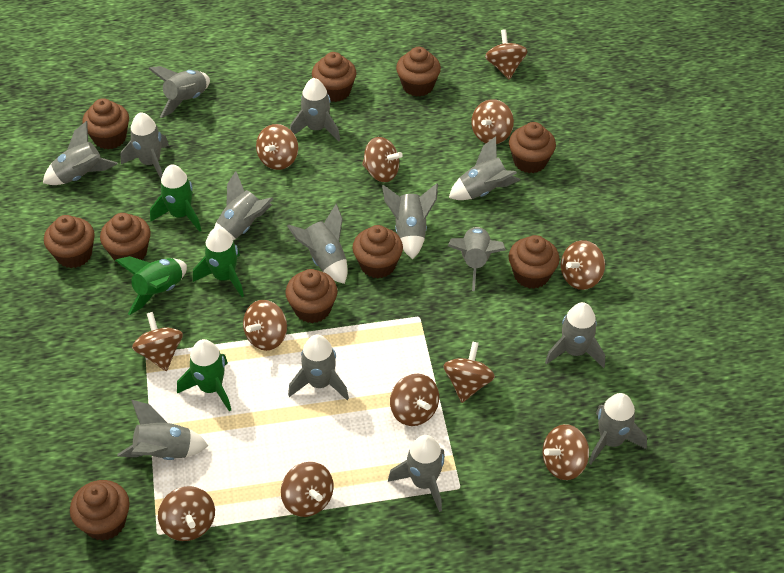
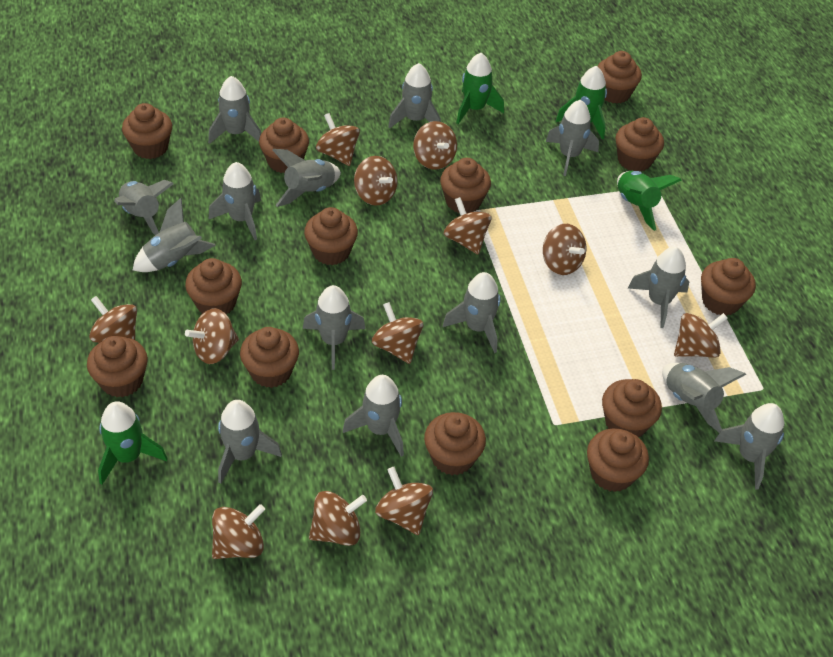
brown cupcake: [44,215,95,268] [70,480,130,541] [82,98,129,149] [100,213,150,263] [285,269,338,323] [312,52,356,102] [352,225,403,279] [396,47,441,97] [509,122,556,173] [509,235,560,289] = 10 -> [87,336,148,397] [122,103,172,159] [185,258,242,315] [240,327,299,388] [259,117,309,173] [304,207,358,265] [424,412,486,475] [440,158,491,213] [587,429,649,492] [597,51,642,104] [602,379,662,437] [615,117,664,172] [701,258,756,316] = 13

